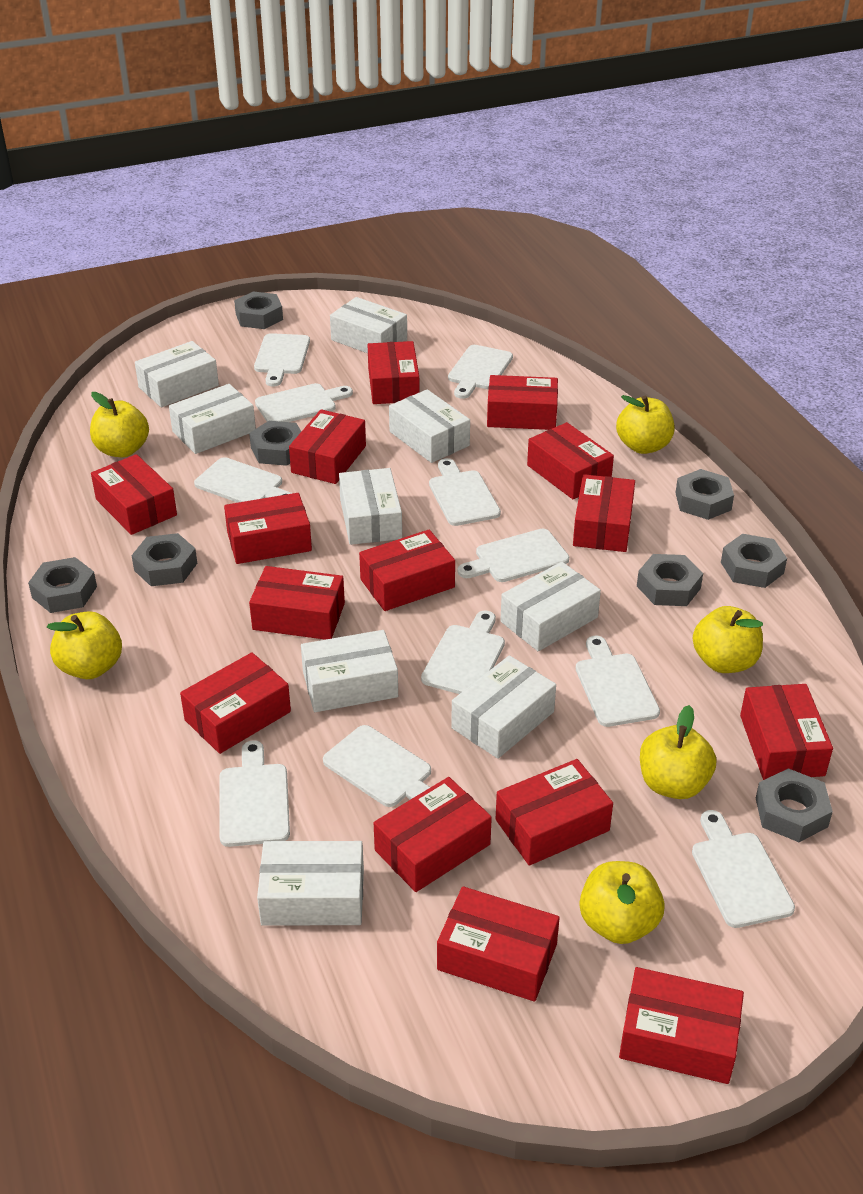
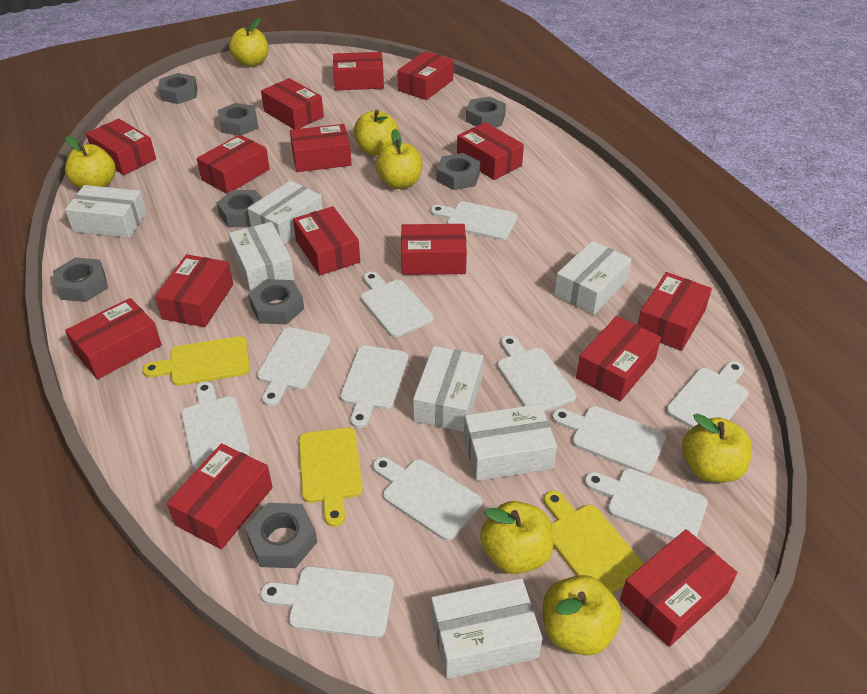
white box: [135,341,219,407] [169,384,256,454] [257,841,364,926] [301,630,398,712] [330,297,407,353] [339,468,402,545] [389,389,470,463] [451,655,556,759] [500,562,601,651] = 9 -> [65,185,147,238] [229,222,294,292] [248,180,323,245] [413,346,483,432] [431,578,543,679] [464,404,557,481] [554,241,632,315] = 7
yellow apple: [47,612,122,679] [90,392,149,457] [580,861,665,944] [616,395,674,454] [640,705,716,799] [693,606,763,673] = 6 -> [65,136,115,189] [229,18,268,67] [354,110,399,155] [375,129,423,189] [480,501,554,574] [543,575,622,656] [682,414,752,483] = 7
yellow cutting board: none = 0 -> [142,336,250,386] [299,428,363,527] [544,491,644,593] = 3

